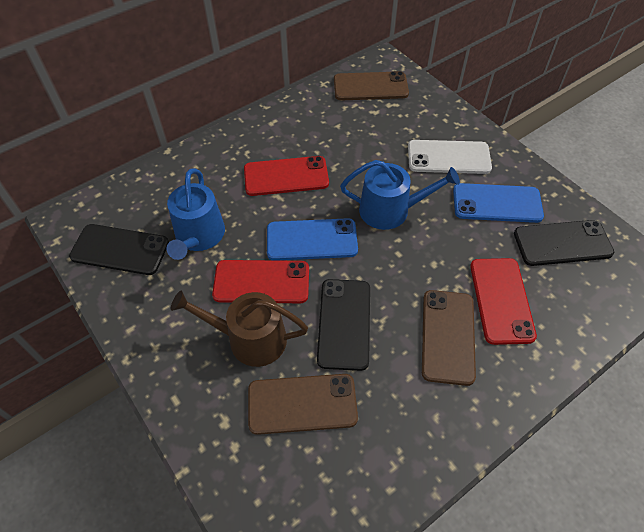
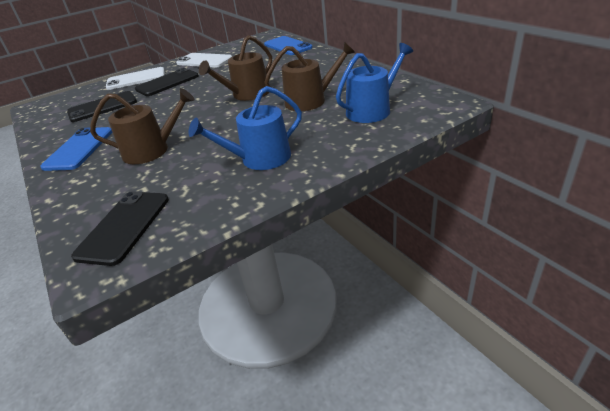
brown phone: [248,374,358,435] [334,71,409,101] [422,290,476,386] = 3 -> none = 0
brown watering can: [171,291,308,367] = 1 -> [90,88,195,164] [199,35,272,101] [264,42,355,111] = 3
red phone: [212,260,309,303] [244,156,329,196] [470,258,537,345] = 3 -> none = 0
white phone: [408,140,492,174] = 1 -> [106,67,165,90] [176,53,232,68] = 2

